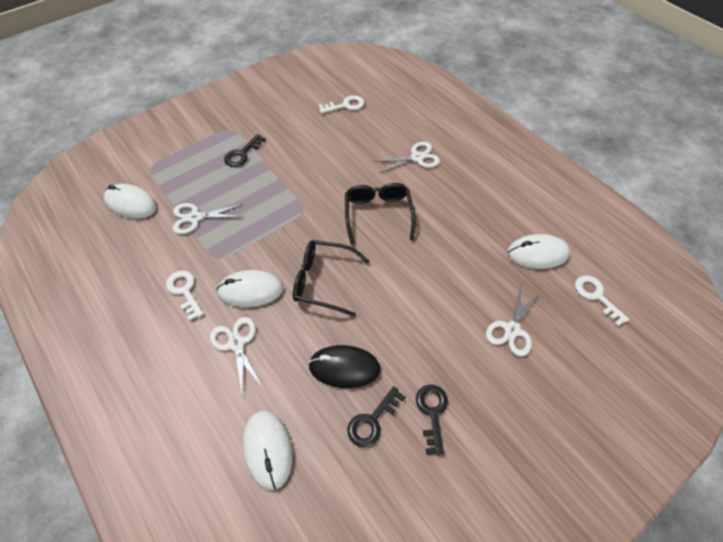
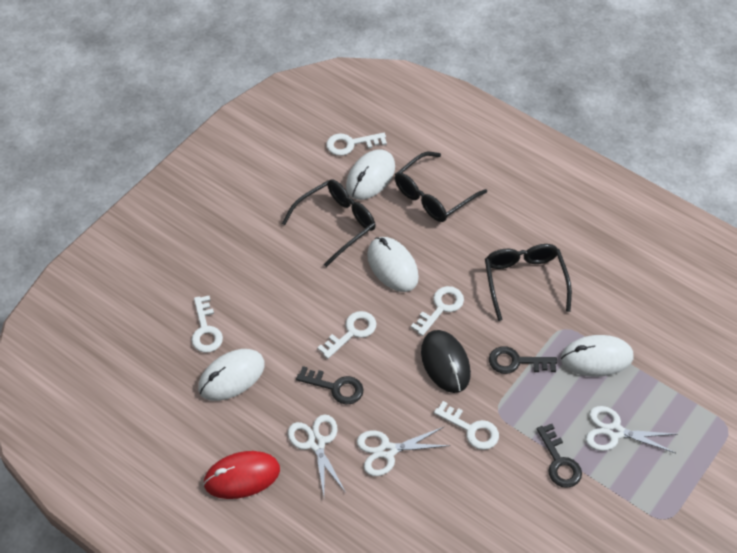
black glasses: [293,240,369,317] [345,183,416,245] = 2 -> [282,179,376,267] [395,152,487,222] [485,244,572,321] = 3
red mouse: none = 0 -> [203,451,280,499] = 1
white key: [166,270,203,321] [318,95,364,114] [575,275,629,326] = 3 -> [191,296,223,353] [317,311,376,359] [326,133,387,156] [411,286,464,336] [434,401,499,450] = 5
white scissors: [173,203,244,234] [210,317,263,397] [373,142,440,173] [486,286,539,356] = 4 -> [288,414,346,496] [357,427,451,476] [586,406,677,453] = 3

